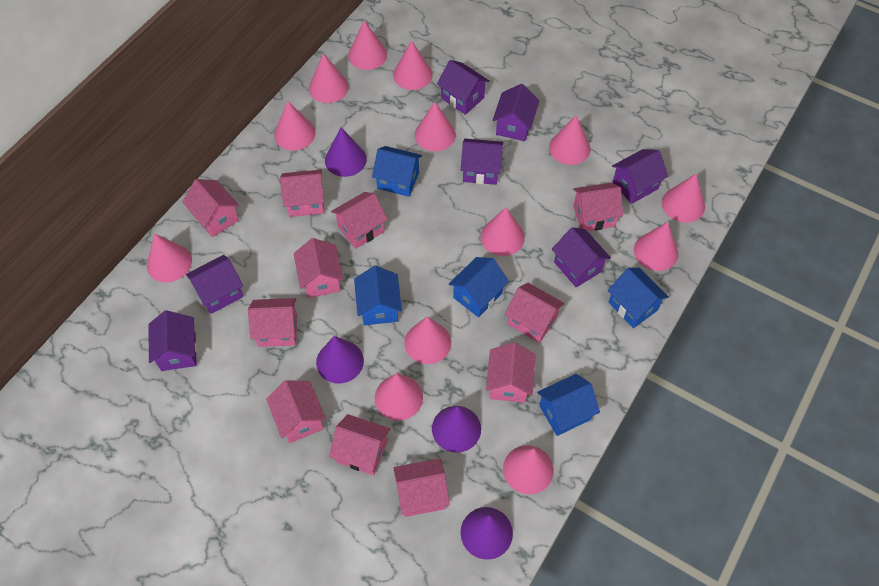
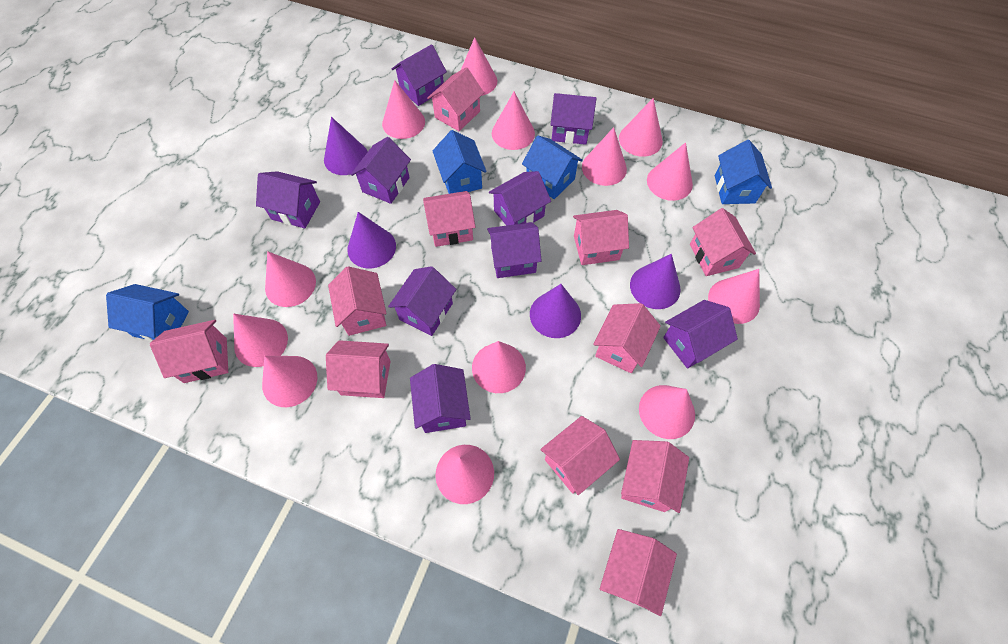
blue house: [354,266,402,325] [372,146,422,197] [449,257,509,317] [537,374,600,436] [607,268,669,328] = 5 -> [106,284,189,342] [433,130,487,194] [522,135,583,199] [715,140,772,204] = 4
purple house: [149,310,197,371] [186,255,244,314] [437,60,490,115] [461,139,503,185] [493,84,539,141] [552,227,611,287] [612,149,668,204] = 7 -> [256,171,320,228] [351,137,411,204] [388,266,456,336] [392,44,447,106] [410,364,471,433] [487,222,542,278] [489,171,551,226] [551,93,596,145] [663,300,738,369] = 9

